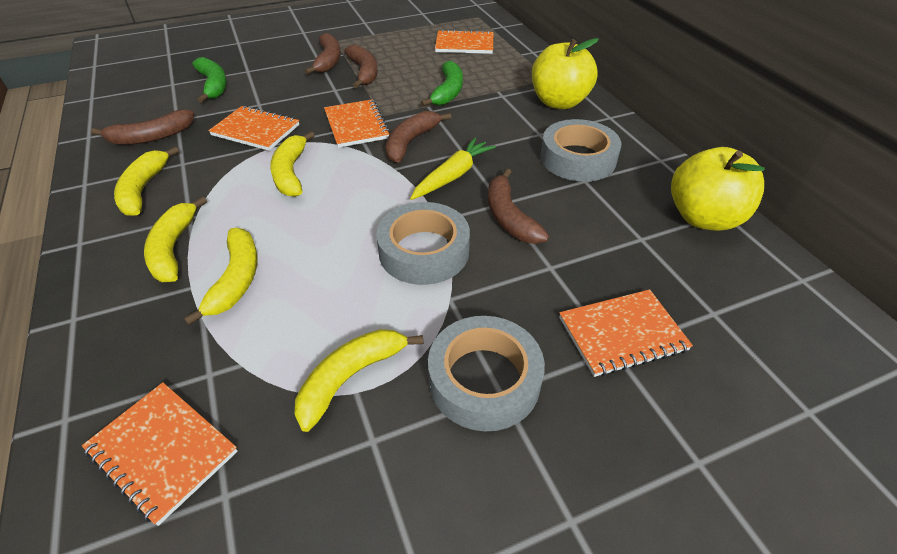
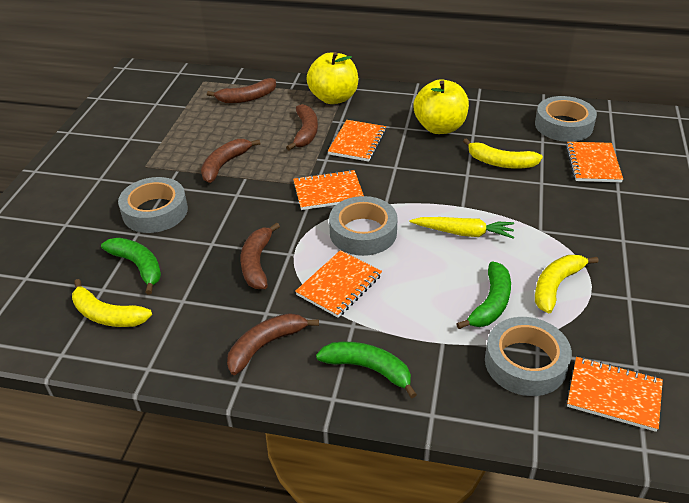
green banana: [192,57,227,103] [421,61,463,107] = 2 -> [101,238,161,294] [316,342,417,398] [457,261,511,329] = 3
grey tape: [376,202,470,285] [428,316,545,431] [540,119,621,182] = 3 -> [118,177,188,233] [329,196,398,256] [485,317,572,396] [535,96,597,142] = 4
yellow banana: [114,147,179,216] [144,196,207,282] [184,228,258,326] [270,131,315,197] [295,329,423,432] = 5 -> [72,279,152,327] [463,138,543,169] [535,255,599,314] = 3

